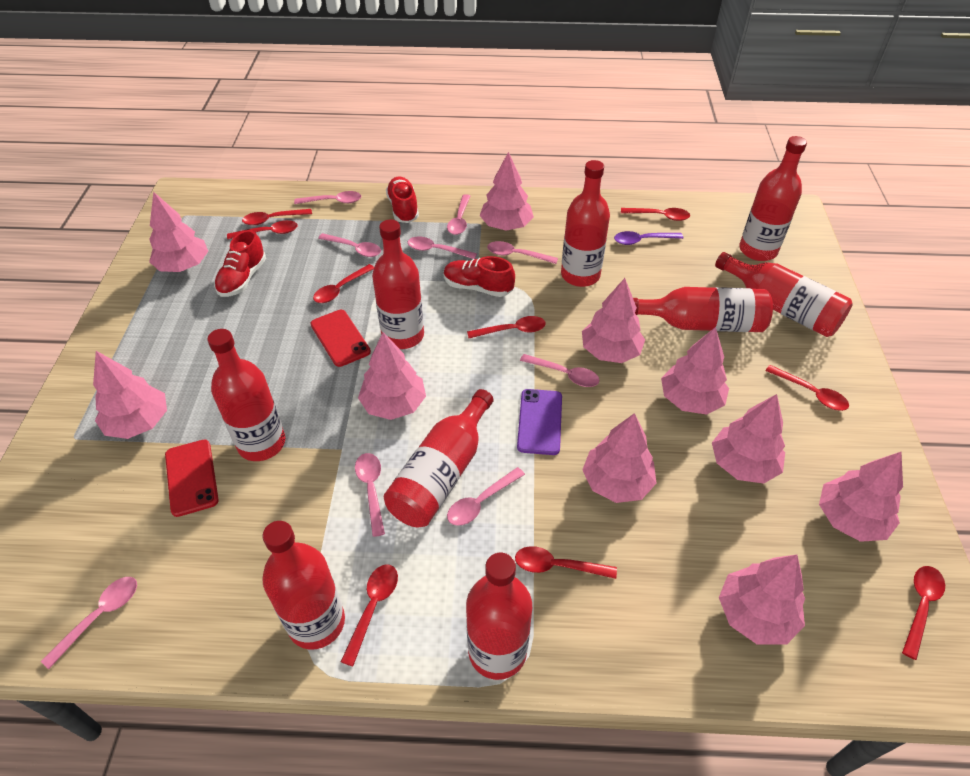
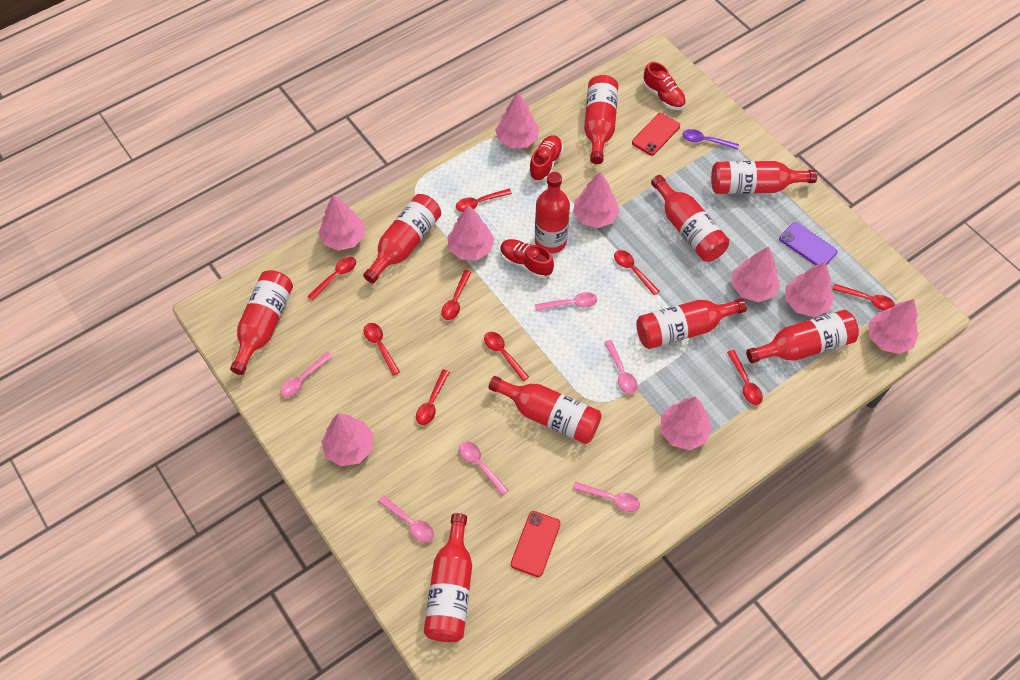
pink spoon: [41,577,137,669] [294,191,361,204] [318,233,381,257] [355,453,385,537] [407,237,477,259] [447,194,470,235] [447,467,525,526] [487,241,558,264] [520,354,599,387] = 9 -> [280,352,333,397] [378,495,434,542] [459,441,508,495] [535,292,597,311] [573,482,640,512] [604,340,637,394] = 6
pink tree: [93,351,167,439] [149,192,208,272] [358,332,426,420] [479,152,534,231] [582,278,645,363] [582,413,656,503] [661,327,729,415] [712,394,785,484] [719,555,805,645] [819,452,903,542] = 10 -> [318,194,365,251] [321,413,374,466] [447,205,494,260] [495,92,539,148] [573,171,620,228] [660,397,712,450] [732,246,780,302] [785,262,834,317] [868,299,918,354] = 9
red bottle: [207,329,286,461] [262,521,345,649] [372,219,424,349] [384,389,493,527] [466,553,532,680] [561,160,610,287] [633,287,773,332] [715,252,853,337] [739,136,807,261] = 9 -> [230,270,293,375] [363,194,441,283] [424,513,472,642] [488,376,602,444] [535,172,570,253] [584,75,618,164] [636,298,747,349] [651,175,729,261] [711,161,817,194] [746,310,859,363] = 10

